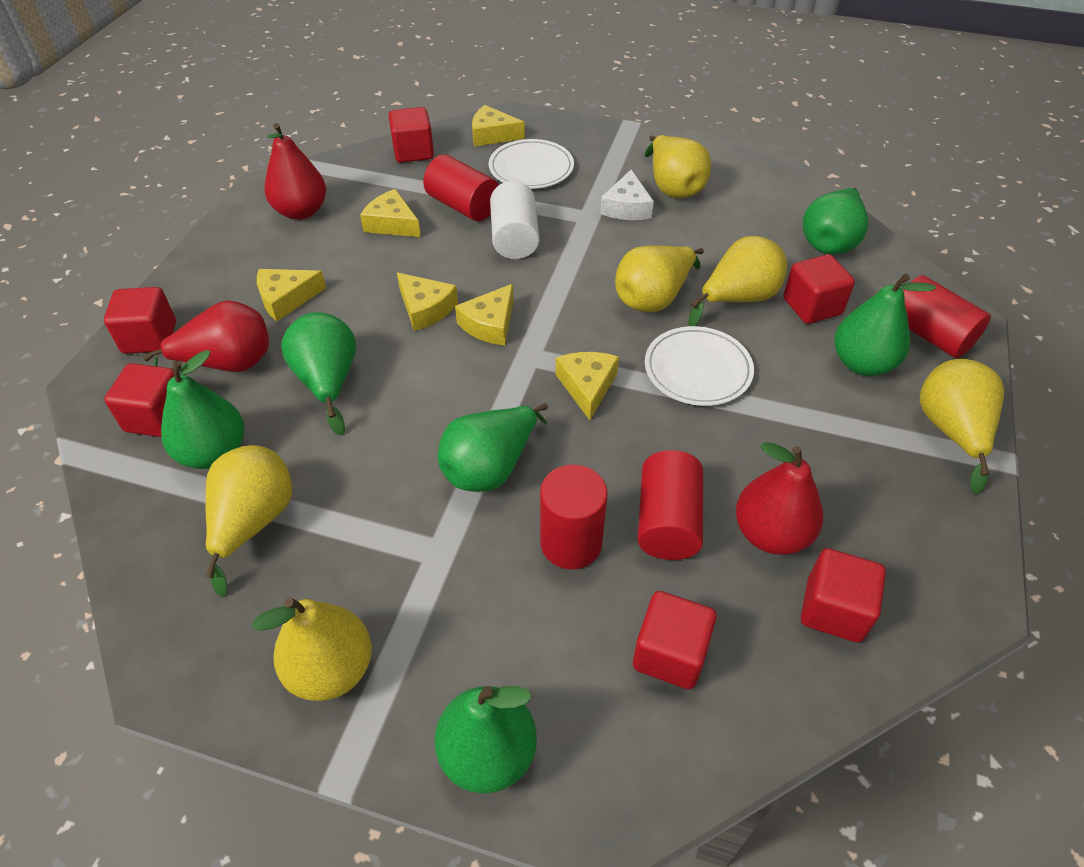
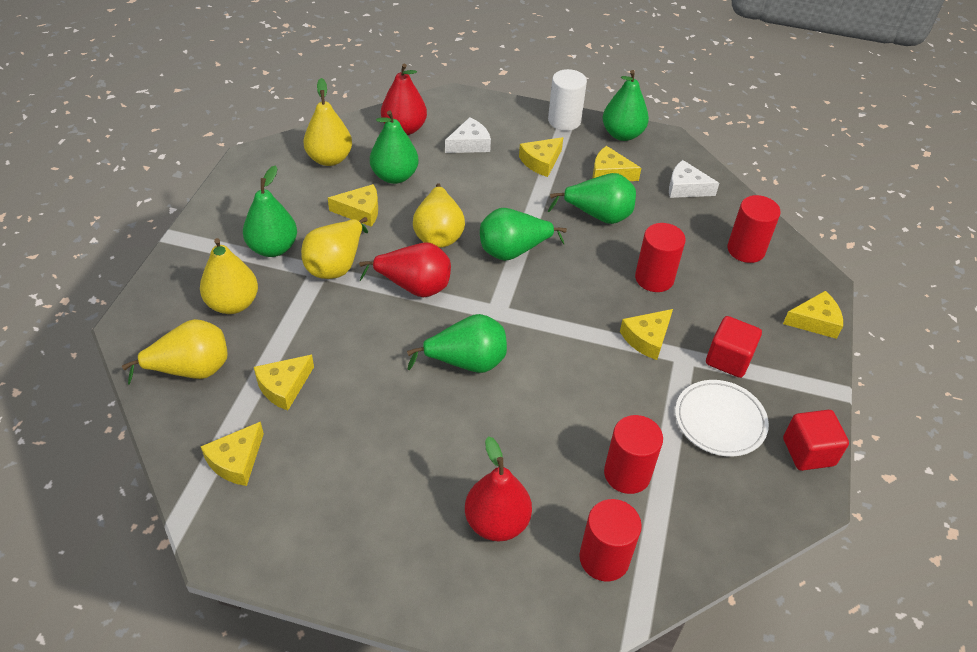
red cube: [104,287,176,354] [104,363,174,437] [388,107,434,163] [633,591,716,689] [783,254,855,324] [801,548,886,643] = 6 -> [706,316,762,378] [783,410,849,471] = 2
white cheese: [600,170,654,220] = 1 -> [445,117,491,153] [669,160,719,198] = 2
white plate: [489,139,574,189] [645,326,754,406] = 2 -> [675,380,769,457] = 1
yellow cheese: [257,269,326,321] [360,189,421,237] [397,272,458,331] [455,284,514,345] [472,105,525,147] [556,352,619,420] = 6 -> [200,421,264,486] [254,355,314,411] [328,184,378,227] [519,137,563,177] [592,146,641,181] [620,309,673,360] [783,291,843,339] = 7
yellow pear: [205,445,292,597] [252,597,372,701] [615,246,704,312] [645,135,711,198] [688,236,787,326] [920,359,1004,495] = 6 -> [122,319,228,385] [200,238,258,314] [301,217,368,279] [304,78,352,166] [413,183,465,248] = 5

